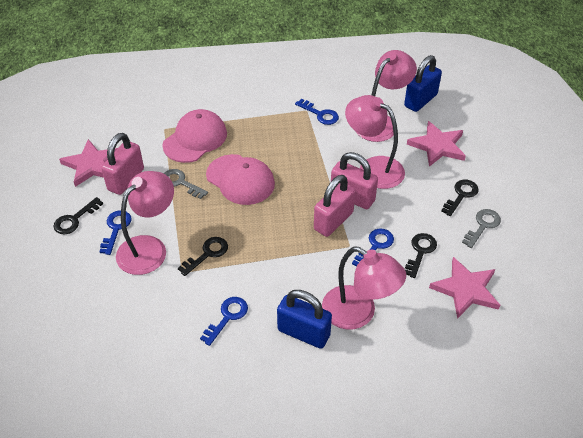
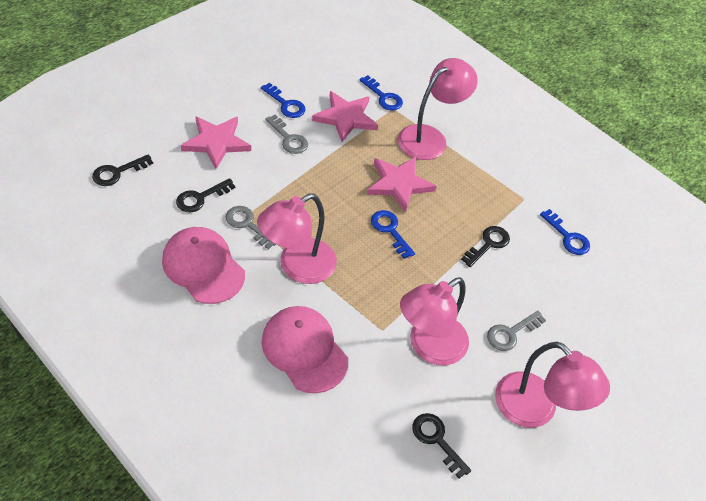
blue padlock: [277,290,332,348] [404,55,442,112] = 2 -> none = 0
grey key: [164,169,208,199] [462,209,501,248] = 2 -> [226,206,276,249] [265,115,308,154] [487,311,546,351] = 3
pink padlock: [101,133,144,195] [314,175,356,237] [331,152,378,209] = 3 -> none = 0

